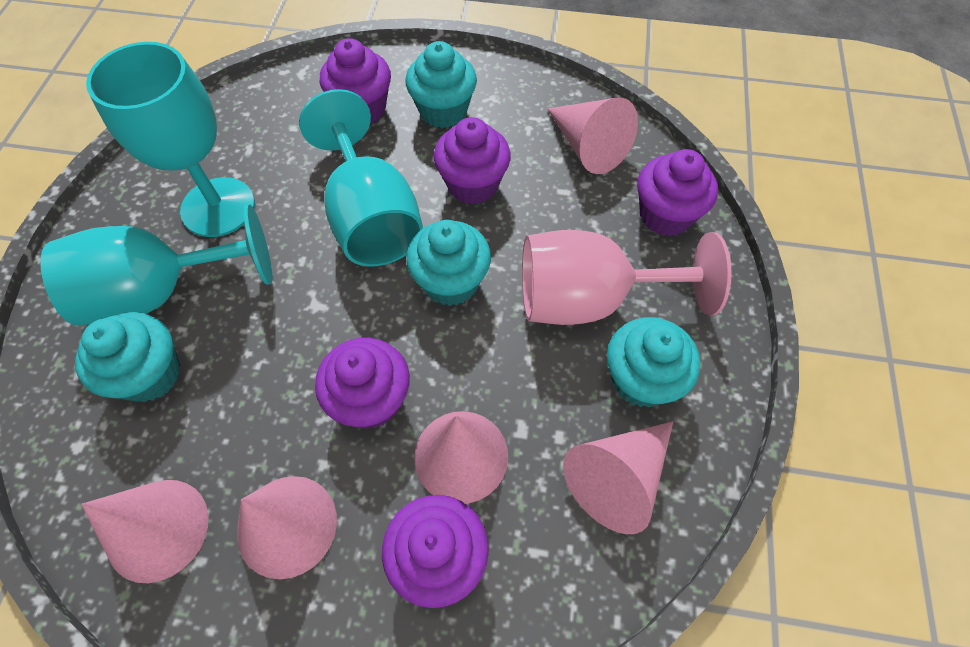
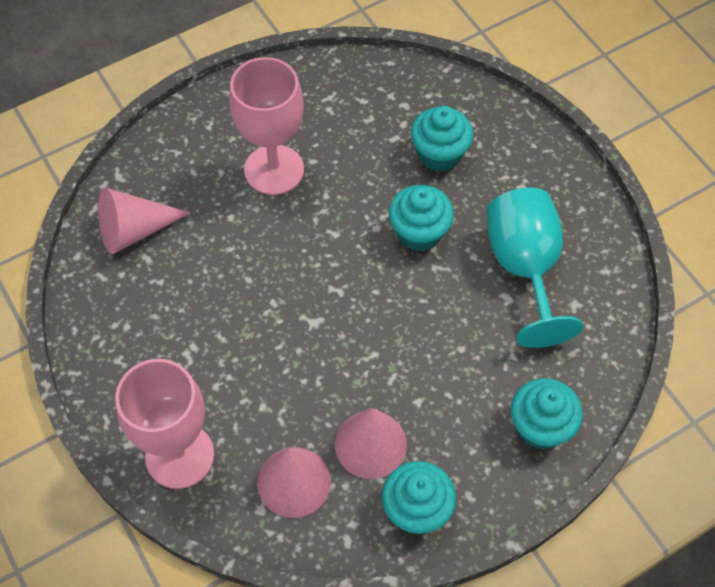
pink cone: [81,480,208,583] [237,476,337,579] [414,411,508,504] [547,98,638,174] [563,421,673,534] = 5 -> [98,188,191,254] [257,448,331,518] [335,408,407,479] = 3
pink goblet: [522,230,732,325] = 1 -> [115,359,214,489] [229,57,304,195] = 2
purple cupcake: [315,338,410,429] [320,38,391,123] [382,495,489,608] [434,117,511,205] [637,149,718,236] = 5 -> none = 0
turquoise goblet: [40,205,272,326] [86,42,255,237] [299,89,423,267] = 3 -> [487,188,583,348] = 1

